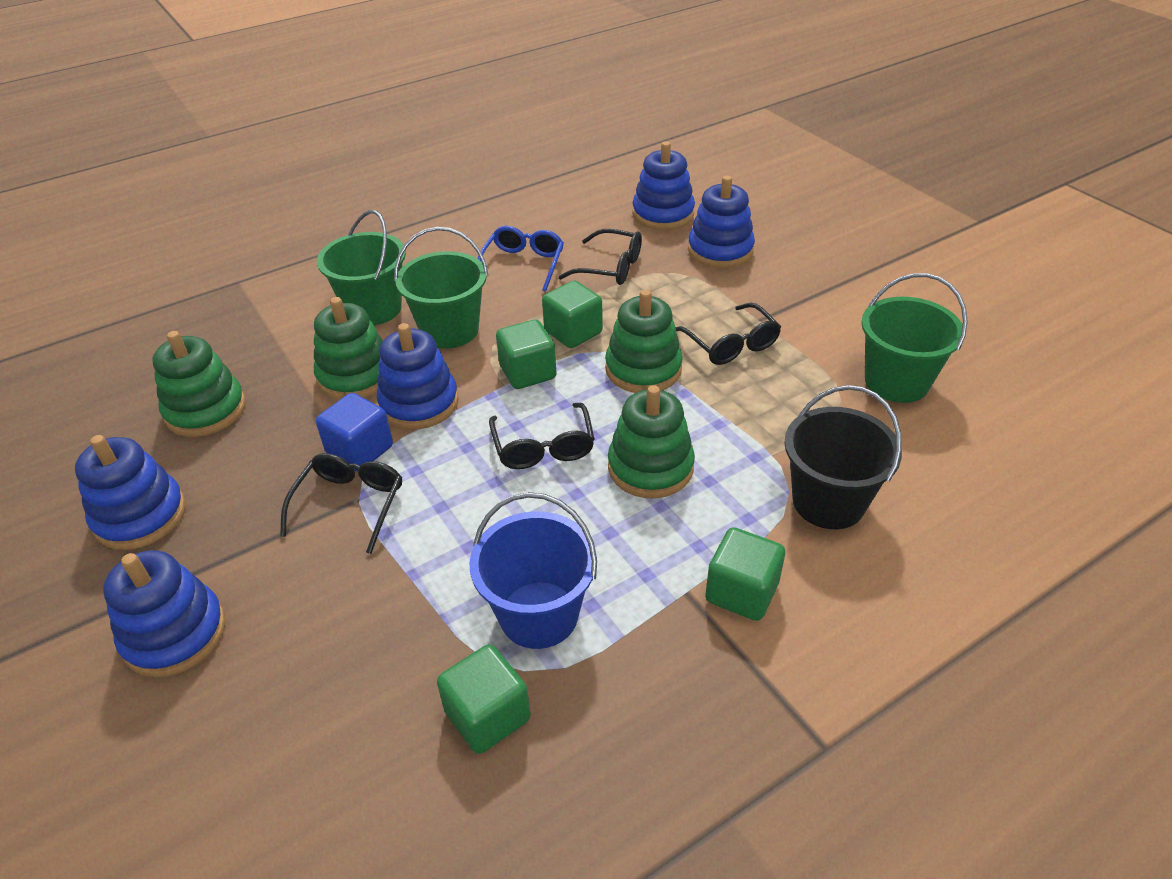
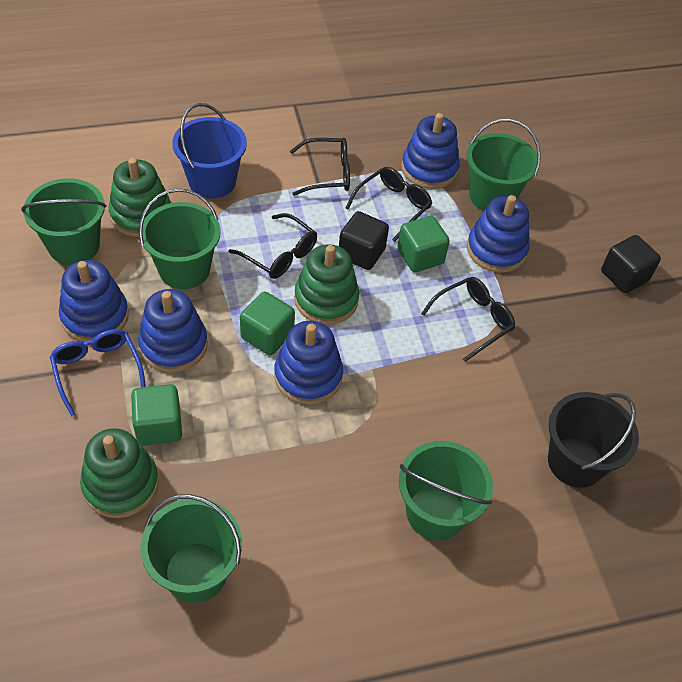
black cube: none = 0 -> [339,211,389,270] [601,235,661,293] = 2
blue cube: [316,393,393,472] = 1 -> none = 0
green bucket: [317,210,406,325] [394,227,489,349] [861,273,968,403] = 3 -> [21,179,107,265] [139,188,221,289] [141,494,242,603] [399,441,493,540] [467,119,541,211] = 5
green cube: [437,644,531,754] [496,320,557,389] [542,280,603,348] [705,527,785,621] = 4 -> [131,384,182,445] [240,291,295,355] [397,216,450,272] = 3
green stacking toy: [153,331,246,437] [314,297,383,400] [605,289,683,393] [608,385,695,498] = 4 -> [80,429,159,518] [109,158,171,237] [294,244,359,325] = 3

